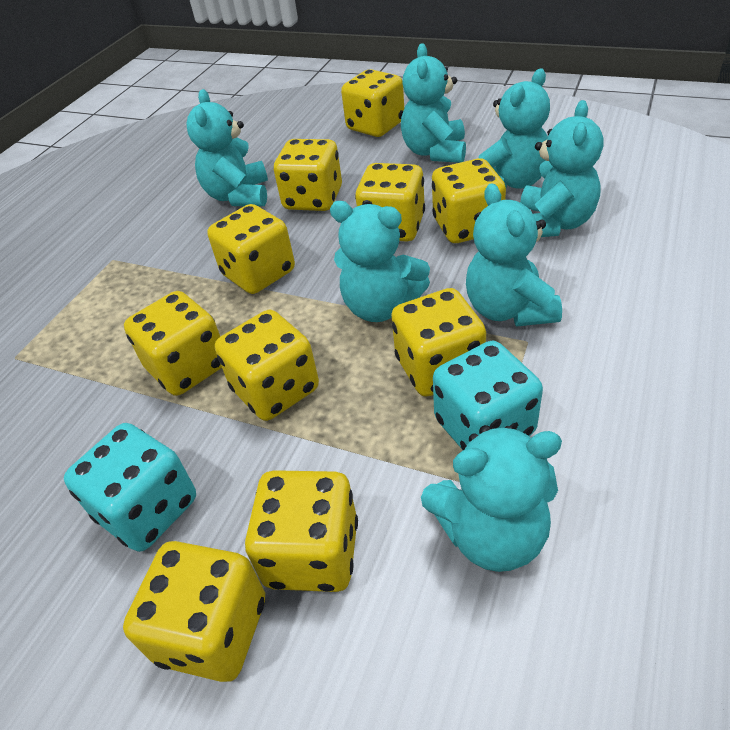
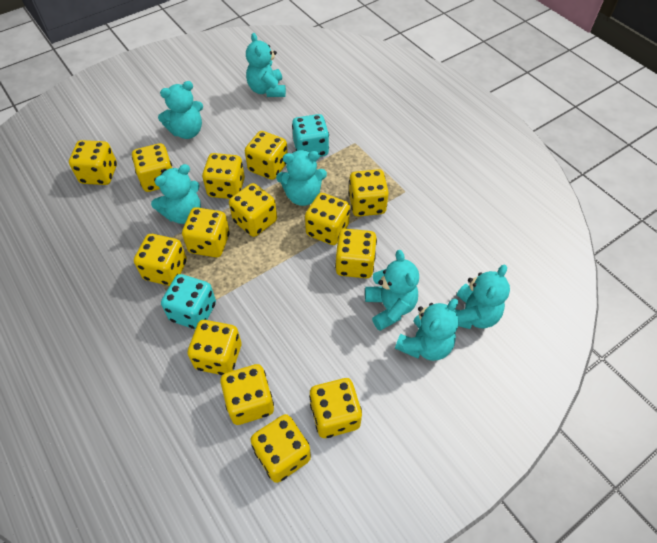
yellow dice: [123,541,265,682] [124,291,222,396] [207,204,295,294] [215,310,319,421] [245,470,358,592] [274,139,342,211] [341,69,404,137] [355,163,425,242] [391,288,486,397] [432,158,506,243] = 10 -> [69,140,117,185] [132,143,172,192] [134,234,187,286] [182,207,230,257] [188,320,241,375] [202,153,245,199] [220,364,274,425] [229,183,277,237] [245,131,288,180] [250,414,311,483] [305,193,350,245] [309,378,362,438] [335,229,377,278] [349,169,389,217] = 14

